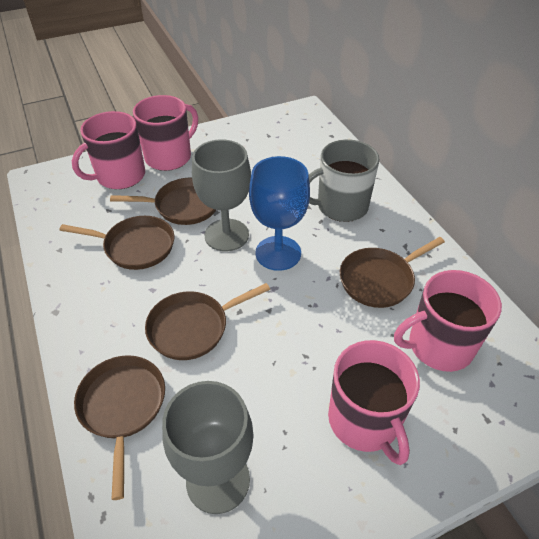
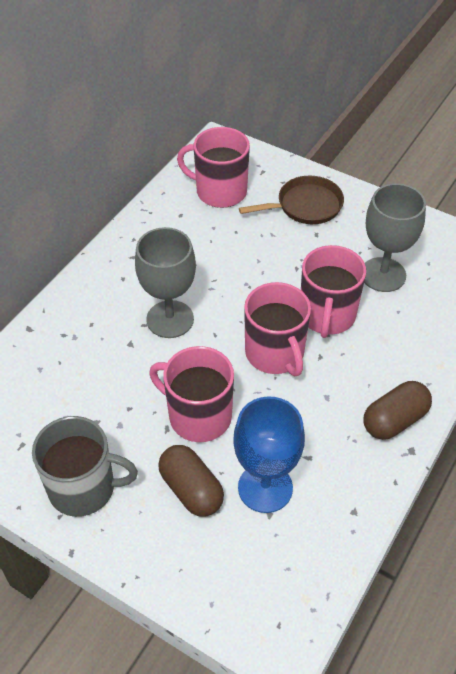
brown capsule: none = 0 -> [158,445,224,517] [363,381,432,440] = 2
brown pan: [60,216,174,270] [74,355,165,500] [110,178,216,225] [145,283,270,360] [340,237,445,308] = 5 -> [239,176,344,224] = 1

